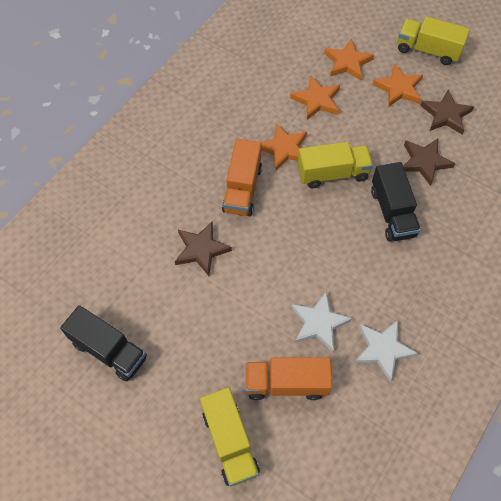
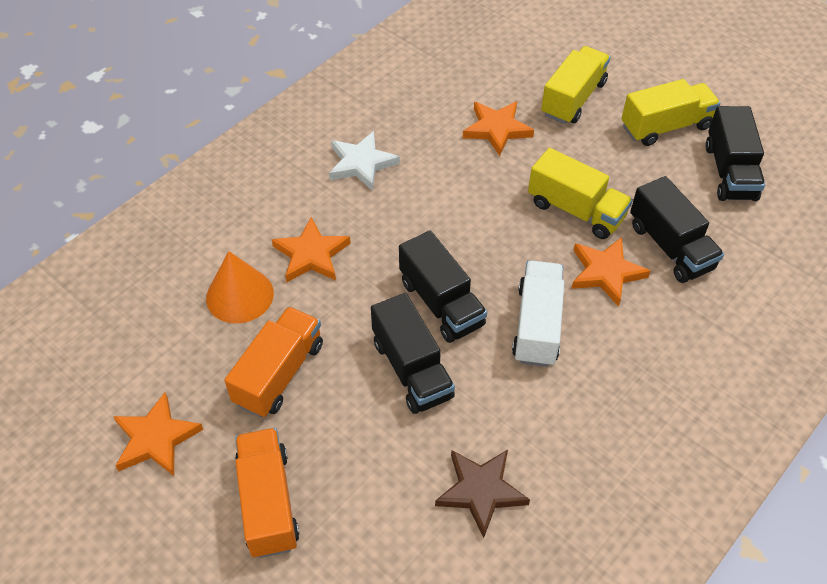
black truck: [60,305,147,382] [371,162,421,242] = 2 -> [371,293,455,414] [399,231,487,343] [630,176,724,283] [706,106,765,201] = 4
brown star: [175,222,232,276] [403,138,455,186] [420,90,474,134] = 3 -> [435,450,530,538] = 1
orange cone: none = 0 -> [206,251,274,324] = 1
white star: [292,292,352,352] [355,320,418,381] = 2 -> [329,131,400,191] = 1
white truck: none = 0 -> [512,261,564,367] = 1

